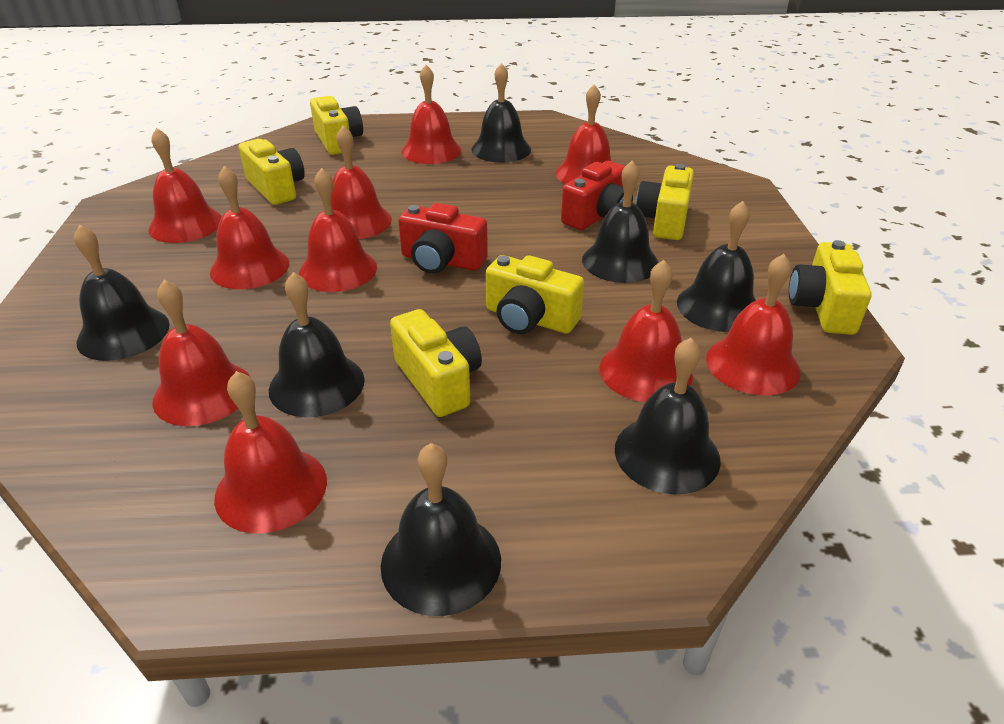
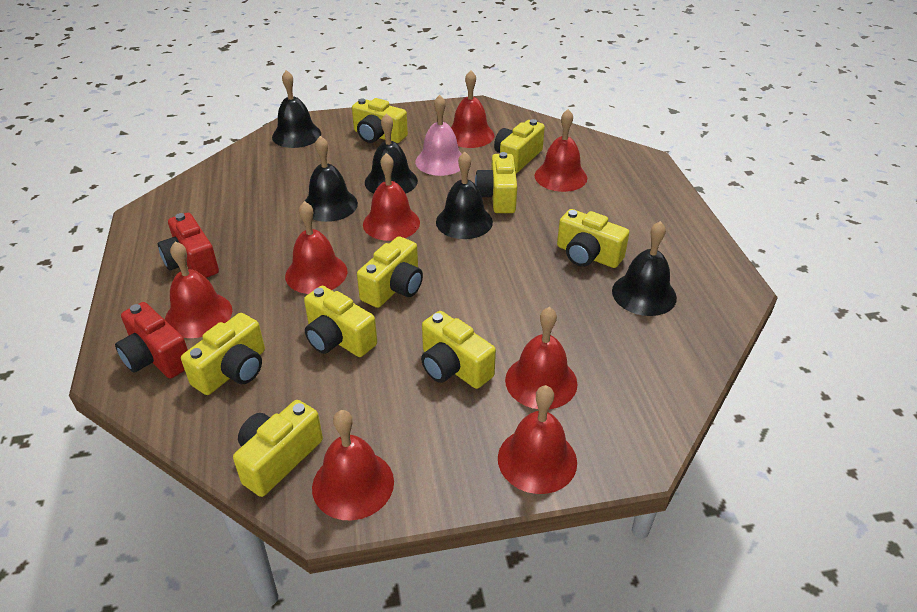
black bell: [74,225,170,361] [269,272,365,417] [381,443,501,616] [472,63,531,163] [582,161,659,283] [615,338,721,495] [677,201,756,332] = 7 -> [272,70,321,148] [305,136,358,222] [365,113,418,194] [436,152,493,239] [612,221,677,316] = 5
pink bell: none = 0 -> [415,95,462,176] = 1
red bell: [148,128,222,243] [153,280,250,426] [210,166,289,289] [214,371,327,534] [299,168,377,292] [331,126,392,239] [401,65,461,164] [556,84,611,184] [599,260,693,402] [706,254,801,396] = 10 -> [165,241,232,338] [285,201,348,294] [312,410,394,520] [363,153,420,241] [451,70,494,148] [498,385,577,494] [505,307,577,409] [534,109,587,192] = 8
yellow camera: [239,139,305,205] [310,96,363,155] [390,309,482,417] [486,255,584,334] [636,164,694,240] [789,240,872,335] = 6 -> [181,313,265,395] [233,400,323,497] [304,286,377,357] [352,98,408,143] [357,236,423,308] [421,311,496,389] [475,152,517,213] [494,119,545,174] [557,209,629,268] = 9

